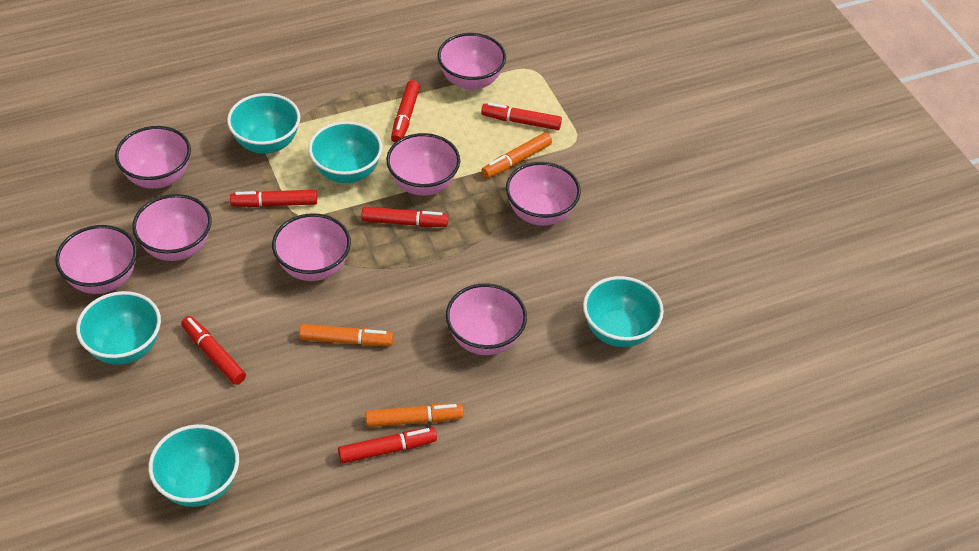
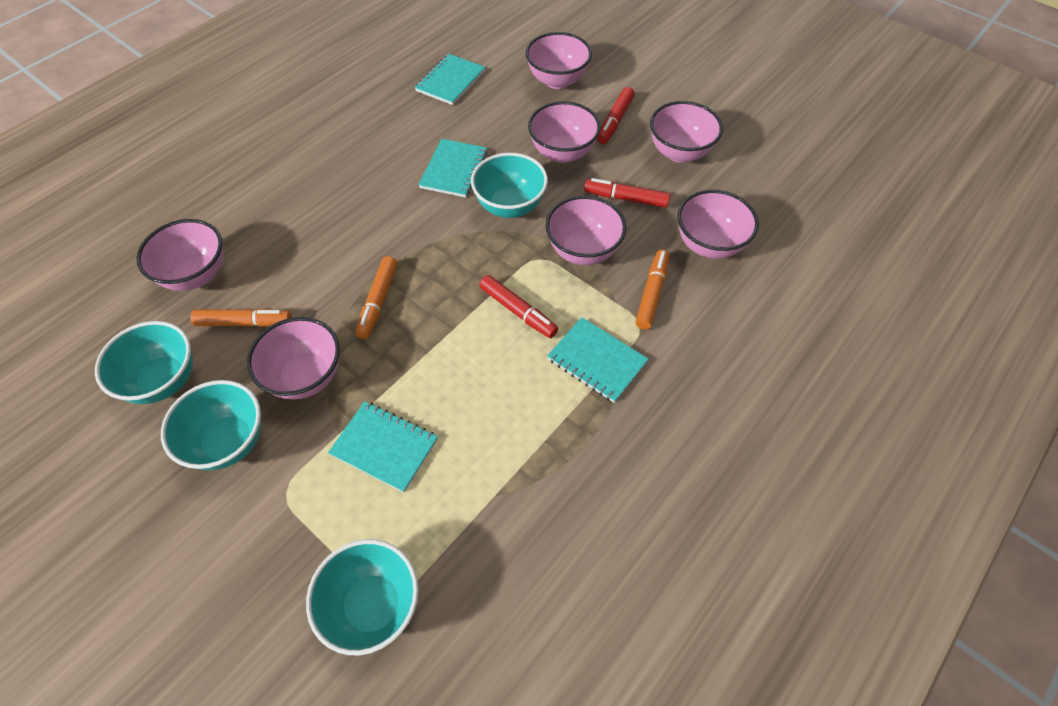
pink bowl: [55,225,137,294] [115,126,191,189] [132,194,211,261] [272,213,351,281] [386,133,460,196] [438,33,506,90] [446,283,527,355] [506,162,581,226] = 8 -> [136,219,224,291] [247,317,340,400] [525,32,592,89] [528,101,601,163] [546,196,626,265] [650,101,723,163] [677,190,759,259] = 7
red marker: [181,316,246,385] [230,190,317,207] [338,427,437,463] [361,206,449,227] [391,80,420,143] [481,103,562,130] = 6 -> [479,275,558,338] [584,178,670,208] [597,87,635,144] = 3
turquoise bowl: [76,291,161,365] [148,424,239,507] [227,93,300,154] [308,121,382,183] [583,276,664,347] = 5 -> [95,321,193,404] [161,380,261,470] [306,539,418,655] [471,153,548,218] = 4
turquoise notebook: none = 0 -> [328,401,438,493] [415,54,485,105] [418,139,487,198] [547,317,648,403] = 4

